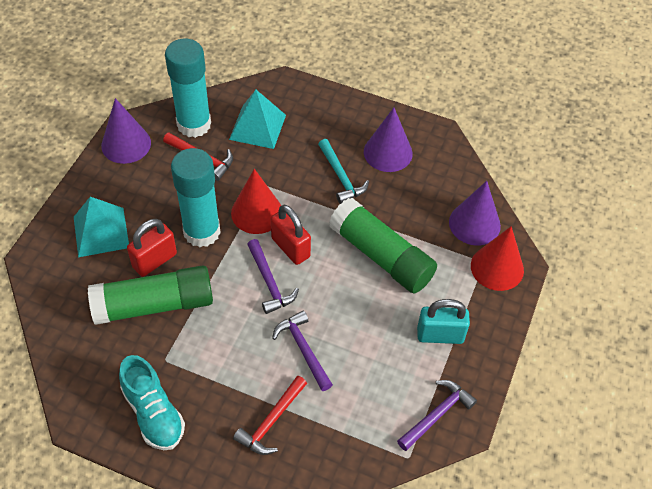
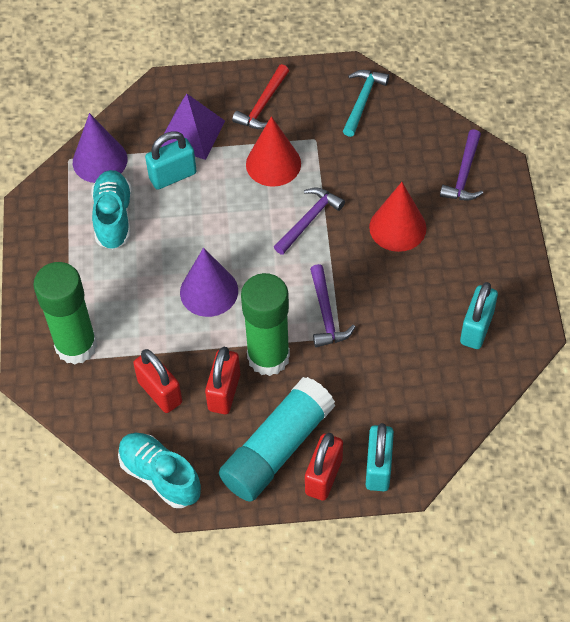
purple cone: [101,98,151,164] [364,108,413,172] [449,181,501,245] = 3 -> [73,113,127,183] [180,248,238,317] = 2
purple pyramid: none = 0 -> [161,94,225,160] = 1
red hammer: [163,133,233,181] [233,376,307,455] = 2 -> [232,64,289,129] = 1
red padlock: [127,219,177,277] [271,205,311,265] = 2 -> [133,349,182,413] [205,347,240,414] [305,433,343,501] = 3
turquoise glue stick: [165,39,211,138] [171,148,221,247] = 2 -> [219,377,335,502] = 1
turquoise padlock: [417,299,470,344] = 1 -> [145,131,197,190] [366,423,394,491] [460,282,498,349] = 3
turquoise pyramid: [74,197,129,257] [229,90,286,149] = 2 -> none = 0
turquoise shoe: [119,355,185,450] = 1 -> [91,170,132,249] [118,433,201,508] = 2

